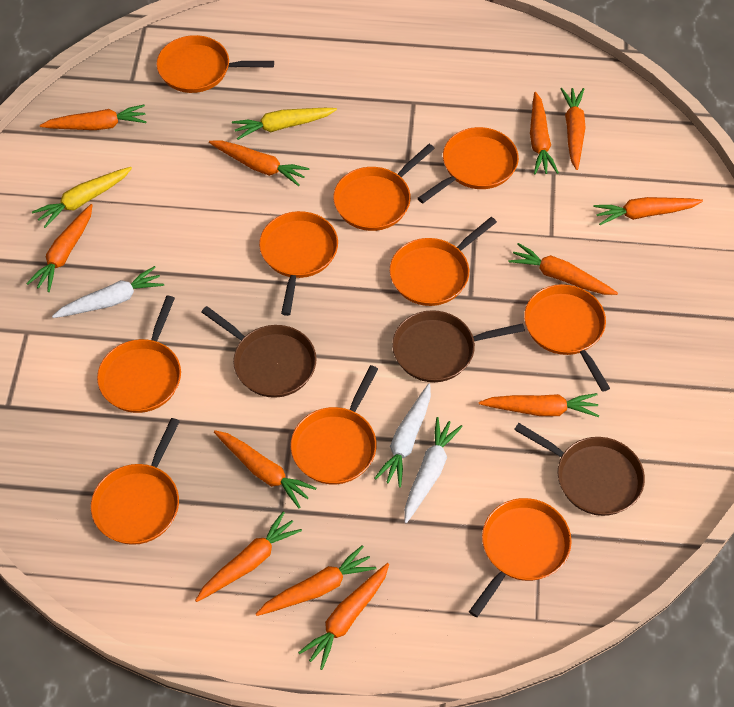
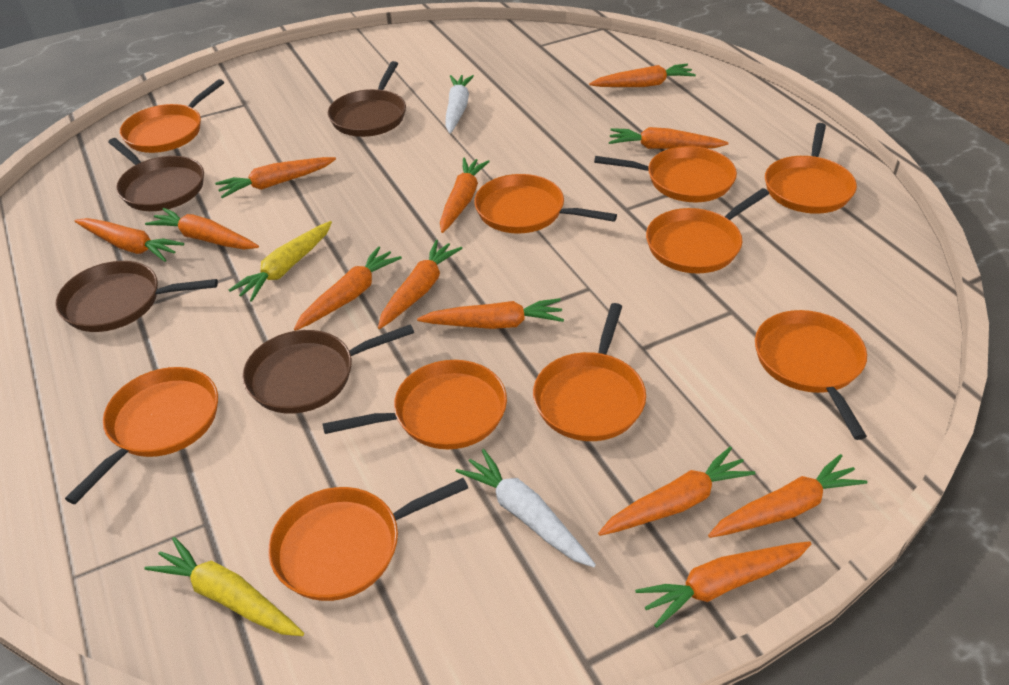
brown pan: [202,306,317,398] [392,310,525,382] [514,423,645,516] = 3 -> [55,261,218,332] [108,138,204,211] [243,324,414,414] [328,61,406,137] = 4
white carrot: [52,266,164,318] [375,384,431,488] [404,417,463,523] = 3 -> [445,75,474,134] [455,449,596,567] = 2

